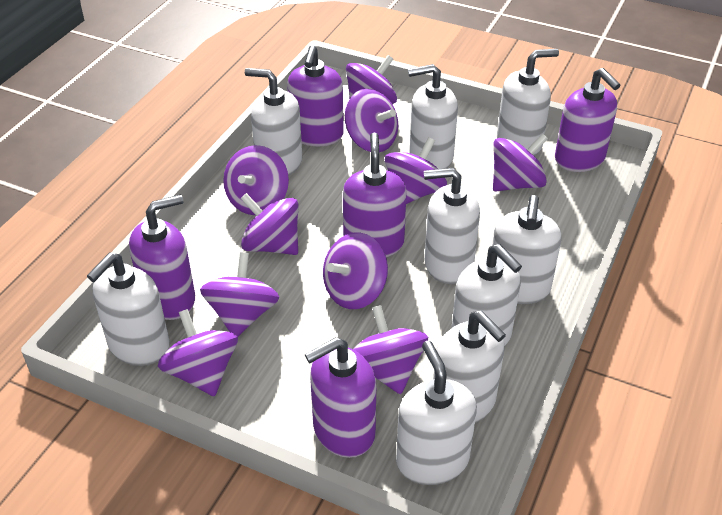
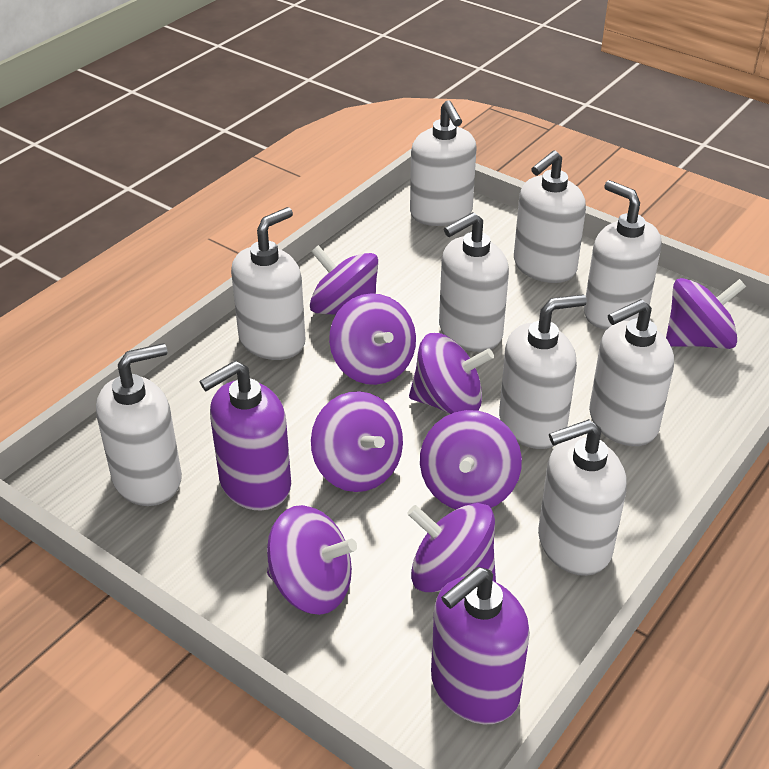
purple soap dispenser: [129,194,195,320] [287,45,344,146] [305,337,376,458] [343,132,407,257] [555,68,620,172] = 5 -> [199,361,291,511] [431,567,530,724] = 2
purple spinning top: [158,309,238,397] [200,252,280,337] [223,145,289,215] [240,193,298,255] [323,232,388,309] [345,89,398,152] [346,55,397,104] [353,305,428,394] [385,137,447,204] [493,133,548,191] = 10 -> [267,505,357,615] [310,245,378,315] [311,391,403,492] [329,293,416,385] [407,503,496,592] [409,333,494,414] [420,410,522,509] [666,278,746,349] = 8

